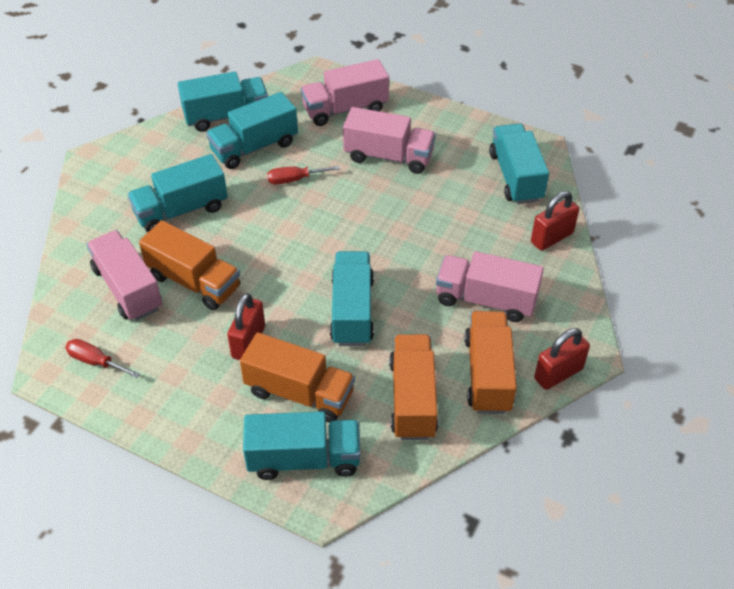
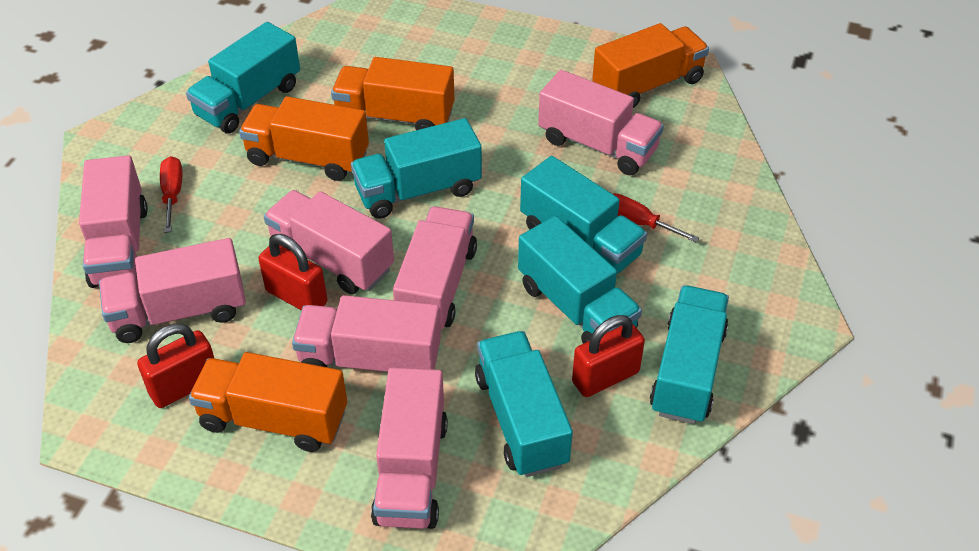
pink truck: [86,230,163,321] [301,59,389,126] [343,107,436,174] [436,251,544,322] = 4 -> [79,155,148,288] [99,238,246,343] [264,190,394,294] [292,295,441,372] [371,368,448,529] [393,206,477,330] [538,70,664,176] = 7

